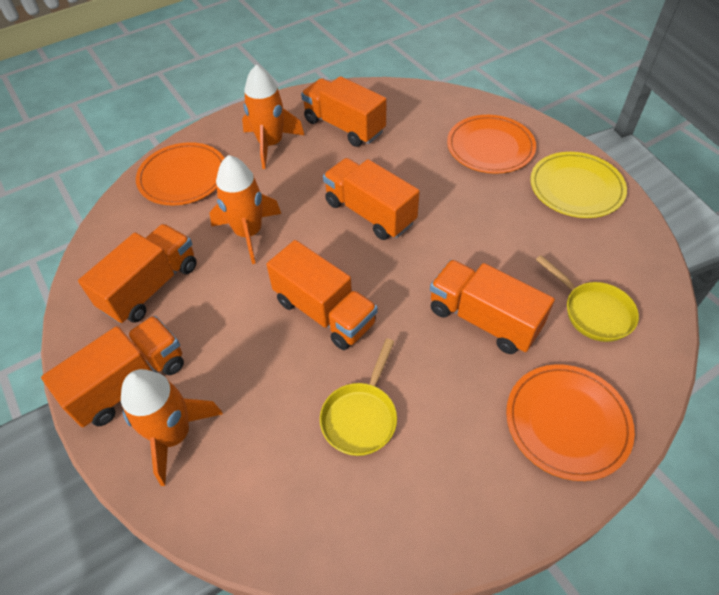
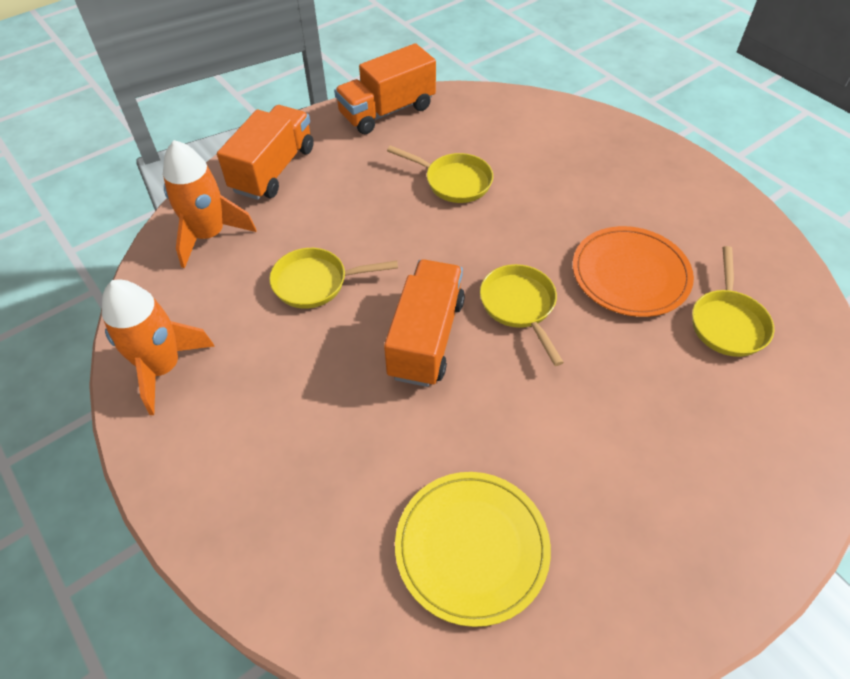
orange plate: [136,142,225,205] [447,115,536,174] [506,364,635,481] = 3 -> [573,226,694,317] = 1
orange rocket: [121,369,223,486] [209,155,281,264] [242,64,304,169] = 3 -> [102,280,215,415] [163,140,256,268] = 2
orange truck: [41,316,184,427] [78,224,197,324] [266,240,378,350] [301,76,387,147] [323,158,420,240] [430,260,555,354] = 6 -> [217,105,314,200] [334,43,436,134] [384,259,465,387] = 3
yellow pan: [320,338,397,456] [536,255,639,342] = 2 -> [269,248,398,309] [387,145,493,203] [480,264,564,366] [692,246,774,357] = 4

